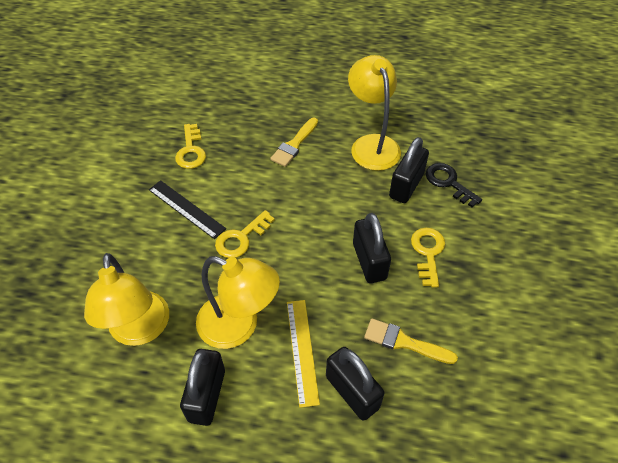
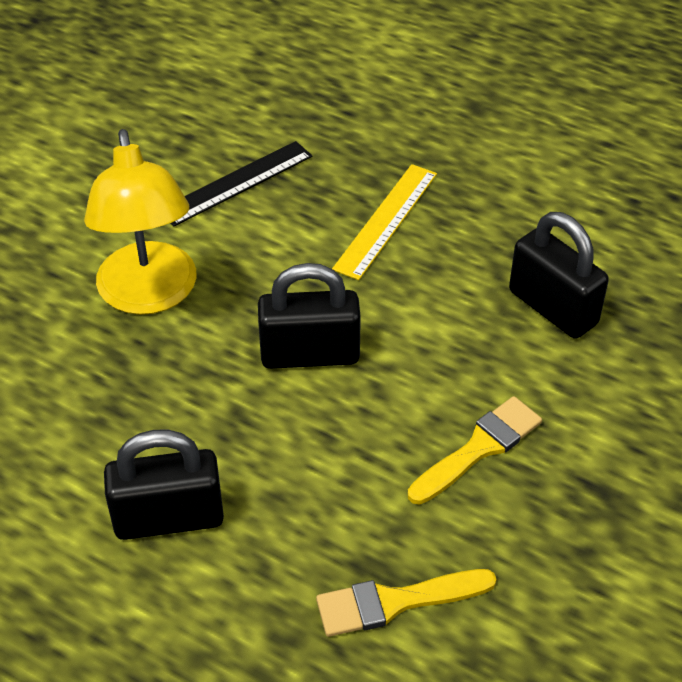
black key: [426,163,482,207] = 1 -> none = 0
black padlock: [180,349,225,426] [326,347,384,421] [353,213,391,283] [389,137,429,203] = 4 -> [104,430,224,540] [258,263,361,369] [509,212,609,339] = 3
yellow key: [175,124,206,169] [215,210,275,258] [411,228,445,287] = 3 -> none = 0
yellow lamp: [84,253,169,346] [196,256,280,349] [348,55,401,171] = 3 -> [84,129,197,315] = 1

